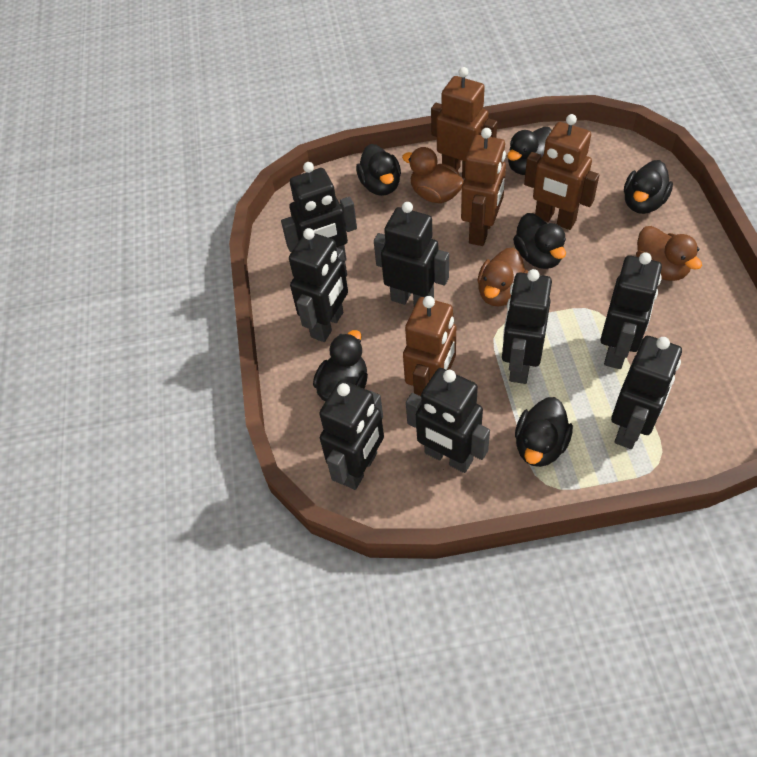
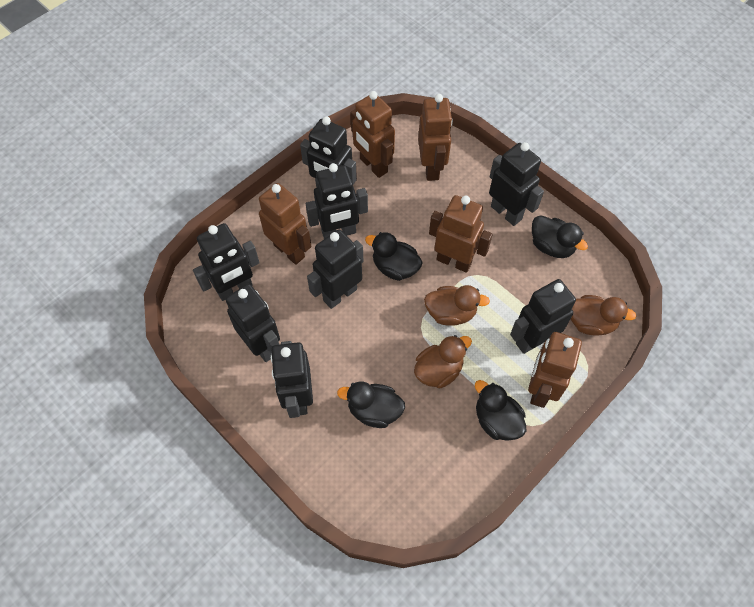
black duck: [313,330,368,401] [356,144,401,196] [507,127,552,175] [513,213,566,269] [515,397,573,467] [624,160,673,214] = 6 -> [337,381,405,428] [365,232,423,281] [475,380,526,441] [532,215,588,258] = 4
brown robot: [403,296,456,396] [431,67,497,179] [461,128,506,246] [524,114,599,230] = 4 -> [259,183,312,265] [350,91,395,178] [418,94,453,181] [429,195,493,273] [528,332,582,408] = 5

